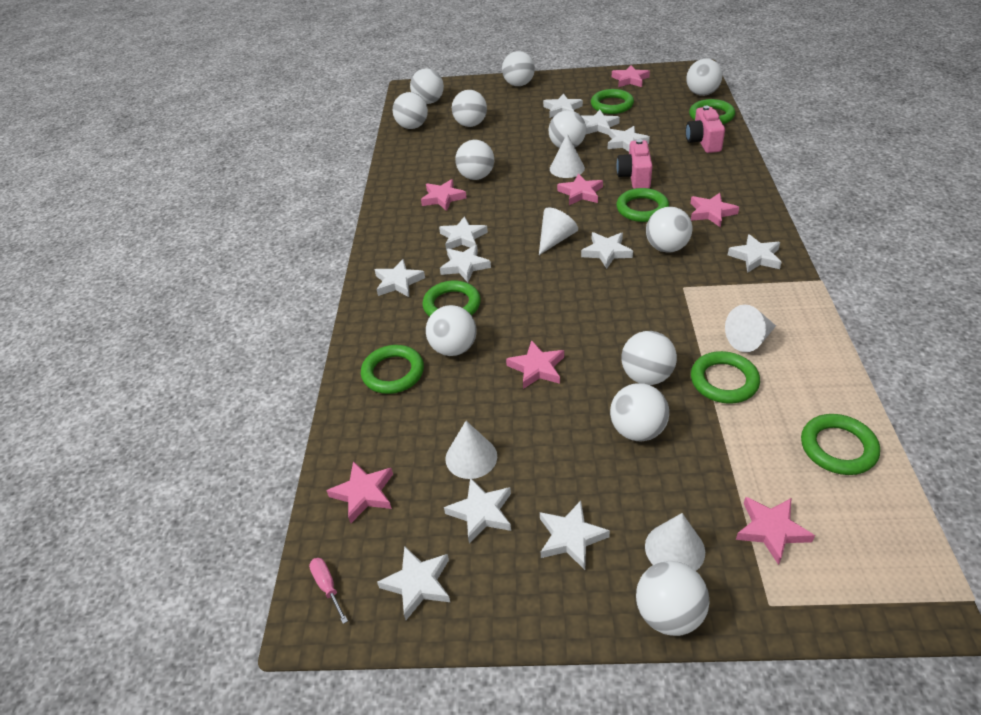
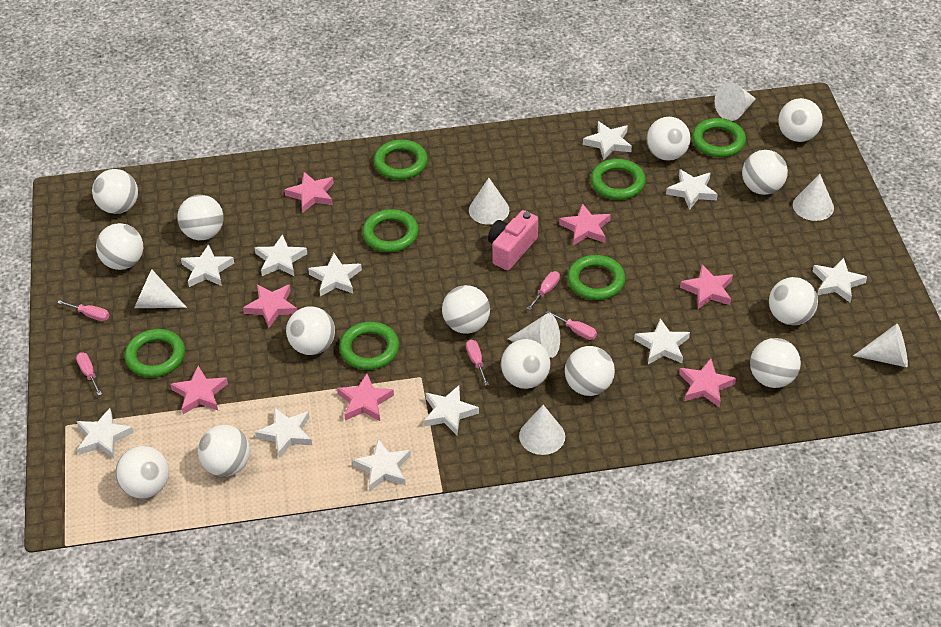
pink camera: [616,139,652,189] [686,106,725,153] = 2 -> [488,210,538,270] = 1
pink screwdriver: [309,558,348,624] = 1 -> [57,300,109,321] [76,353,102,396] [466,339,489,386] [527,271,560,310] [546,310,597,340] = 5
white ball: [393,92,428,129] [410,68,444,104] [426,305,477,356] [452,90,487,127] [455,140,494,180] [502,51,535,86] [549,110,586,148] [610,383,669,441] [621,331,677,385] [636,561,709,636] [646,207,692,253] [686,59,723,96] = 12 -> [92,169,138,214] [96,223,143,270] [116,446,169,499] [177,195,224,240] [198,425,250,477] [286,307,335,355] [442,285,490,334] [501,339,550,389] [565,346,615,396] [646,117,691,161] [742,150,788,195] [750,338,801,388] [769,277,818,325] [778,98,823,142] = 14
white cone: [445,421,497,479] [539,208,578,255] [550,134,585,178] [645,513,705,571] [725,305,776,352] = 5 -> [134,269,187,308] [469,178,509,225] [508,313,560,358] [519,405,565,455] [715,82,756,121] [793,174,834,221] [853,324,908,367] = 7

